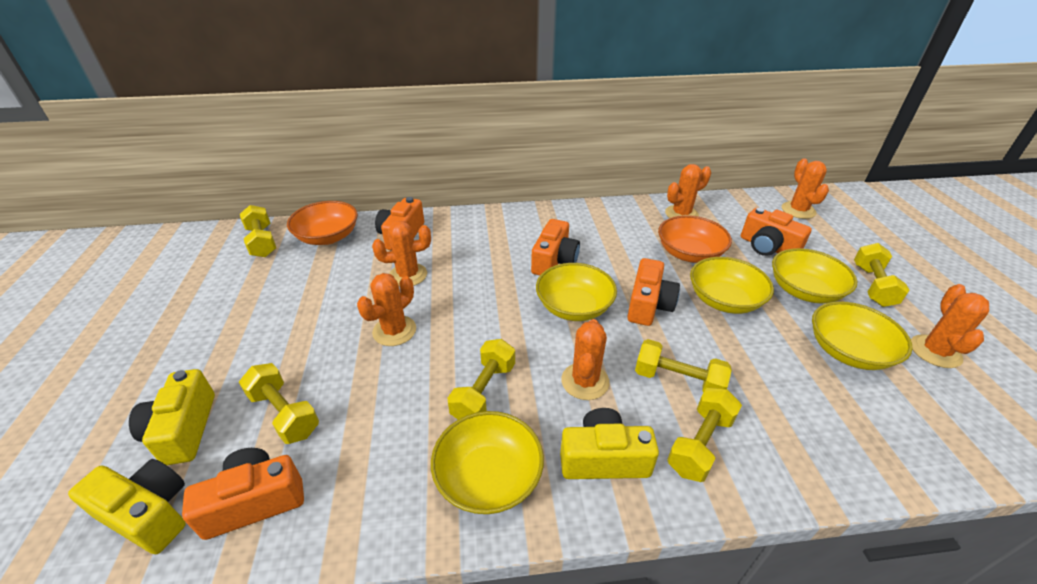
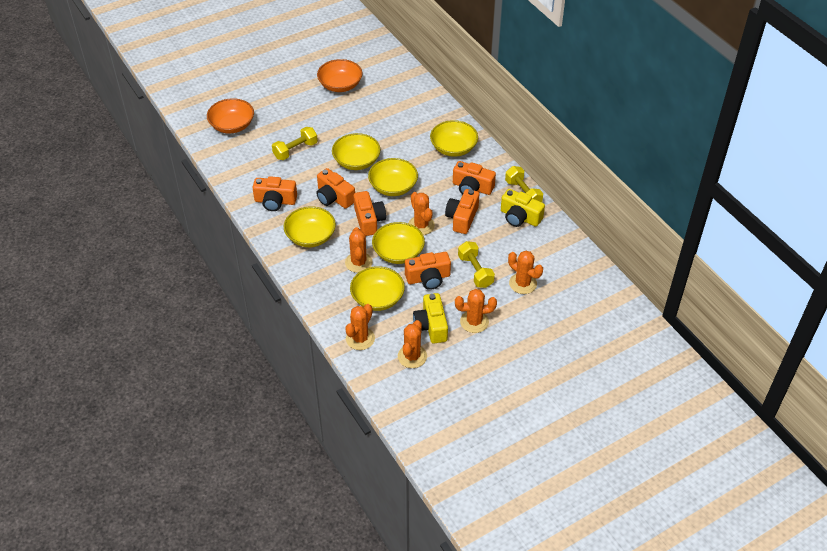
orange camera: [182,448,304,540] [375,197,424,251] [531,219,580,276] [627,258,680,326] [741,208,812,256] = 5 -> [252,176,297,211] [316,168,355,209] [354,191,386,236] [405,252,451,290] [445,189,479,234] [453,161,496,195] = 6
yellow bowl: [431,411,544,514] [536,263,617,321] [690,257,774,314] [772,248,858,304] [812,301,913,370] = 5 -> [284,206,336,247] [332,133,381,170] [350,266,405,311] [368,158,418,196] [372,222,425,264] [430,120,478,157] = 6
yellow camera: [68,459,186,554] [129,369,215,465] [560,408,659,479] = 3 -> [413,293,448,343] [501,189,545,227] = 2
yellow dumbbell: [239,363,319,444] [240,205,276,257] [447,339,515,419] [635,339,732,393] [667,388,742,482] [854,243,910,307] = 6 -> [272,127,318,160] [458,241,495,288] [505,166,543,202] = 3

